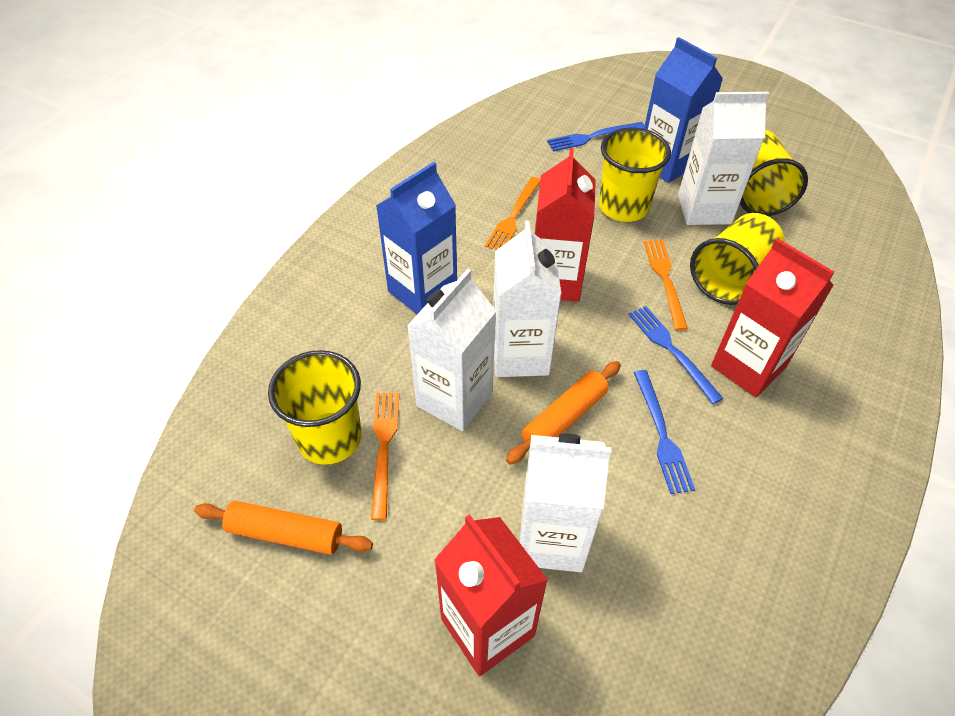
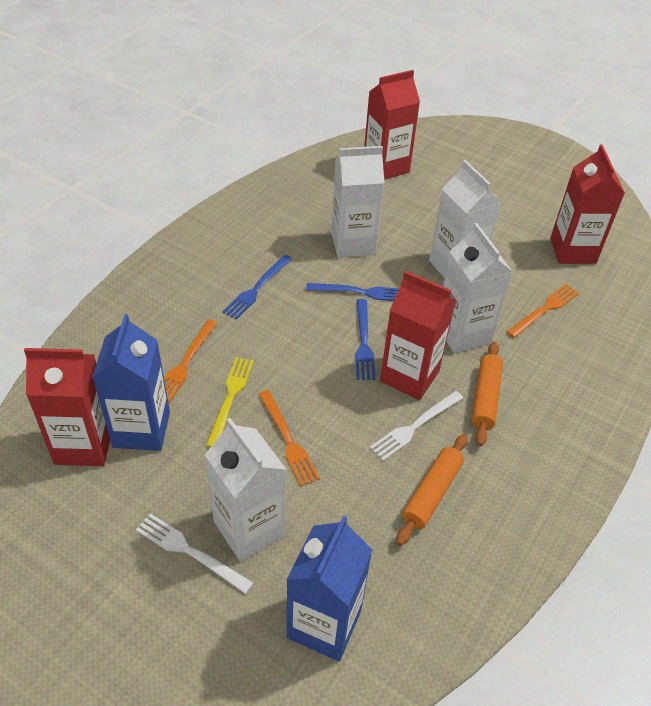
red carton: [434,514,548,676] [535,148,596,302] [711,238,834,397] = 3 -> [24,348,110,466] [364,70,420,180] [380,271,456,400] [550,145,625,264] = 4
white fork: none = 0 -> [136,513,253,594] [370,391,463,461] = 2
yellow cup: [268,350,362,465] [599,128,671,222] [690,213,785,305] [740,130,808,216] = 4 -> none = 0
yellow fork: none = 0 -> [206,357,254,448] = 1

